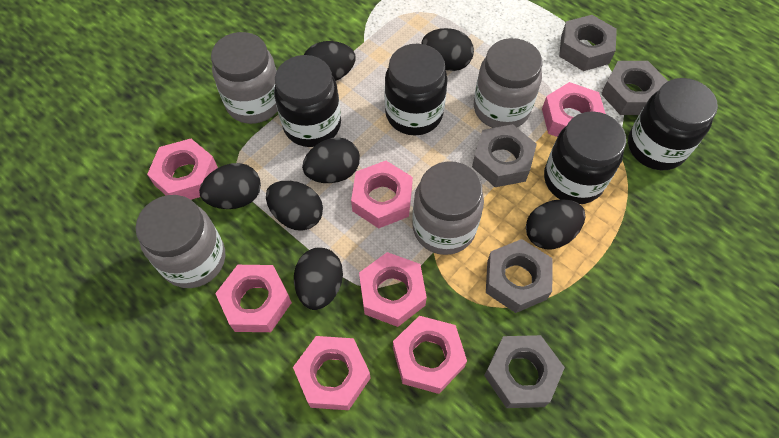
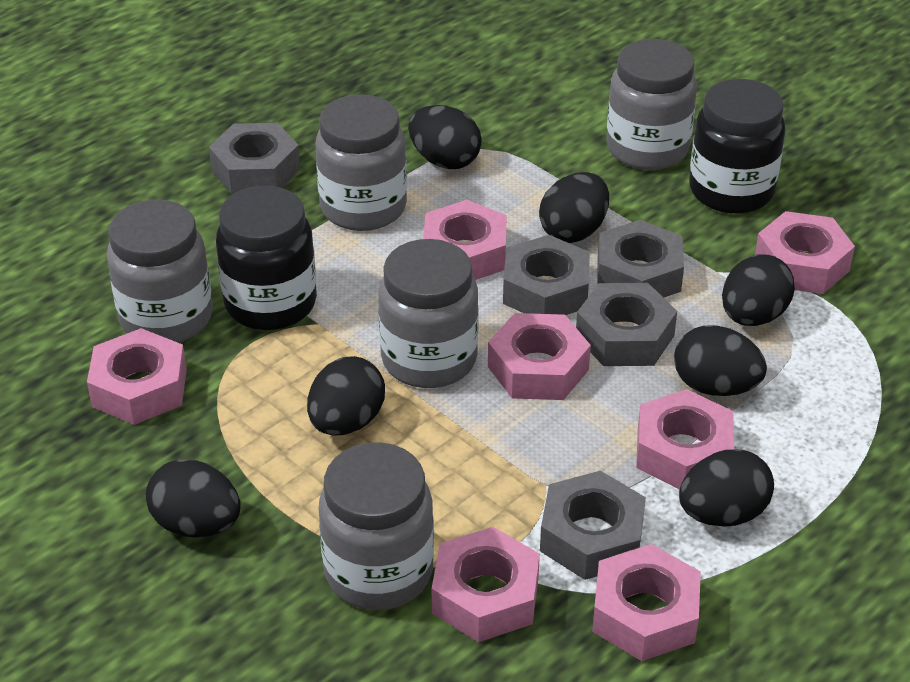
black jar: [274,55,341,147] [385,44,448,135] [544,111,626,204] [628,78,718,170] = 4 -> [216,186,317,330] [689,79,786,214] = 2
grey jar: [136,195,225,288] [211,32,278,124] [412,161,484,255] [474,38,543,128] = 4 -> [107,199,213,343] [316,95,407,231] [319,442,434,610] [378,239,479,388] [606,39,697,170] = 5

